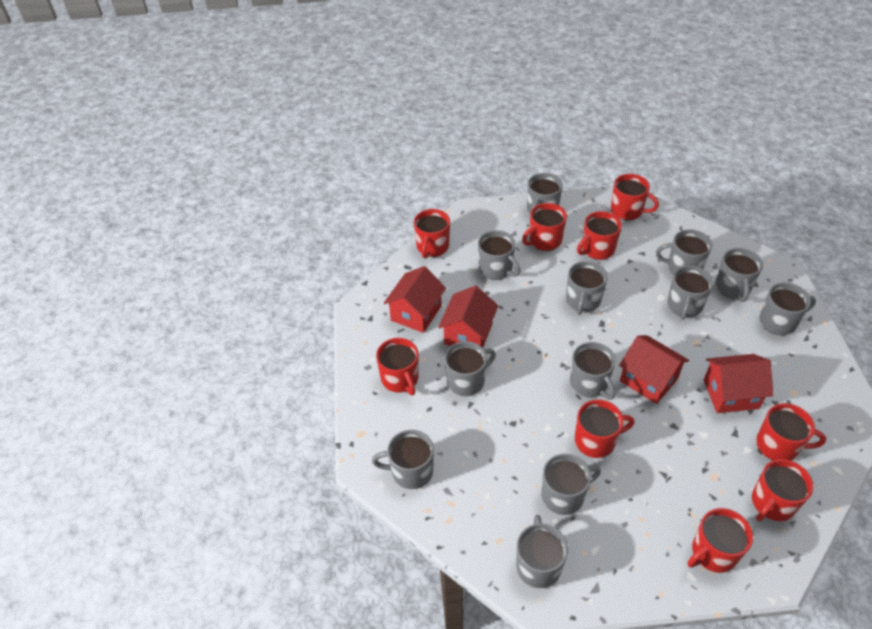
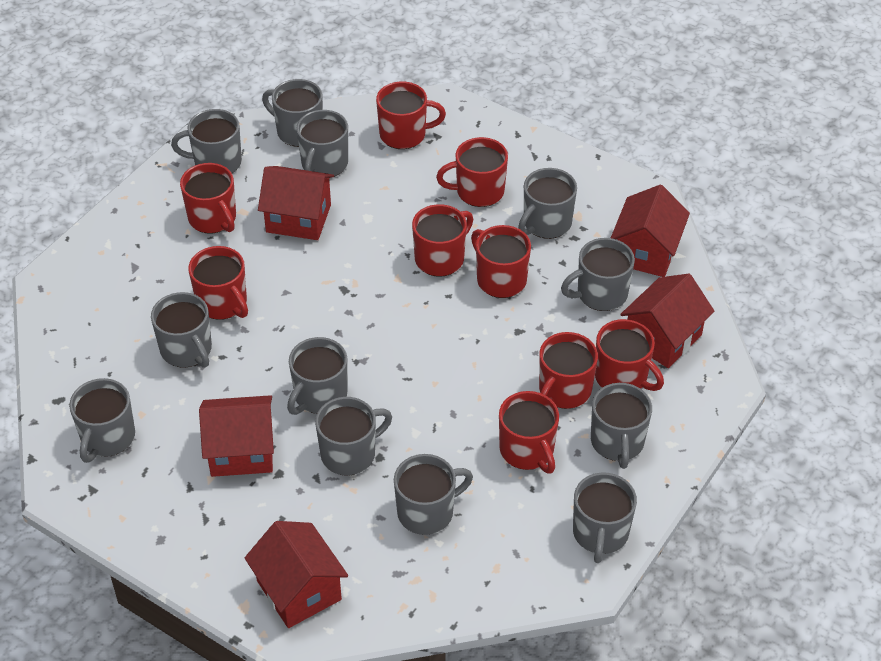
red house: [384,266,446,333] [438,286,499,348] [619,335,689,404] [704,354,774,413] = 4 -> [199,395,274,477] [245,521,348,628] [258,166,334,240] [611,185,690,277] [620,274,714,368] = 5

